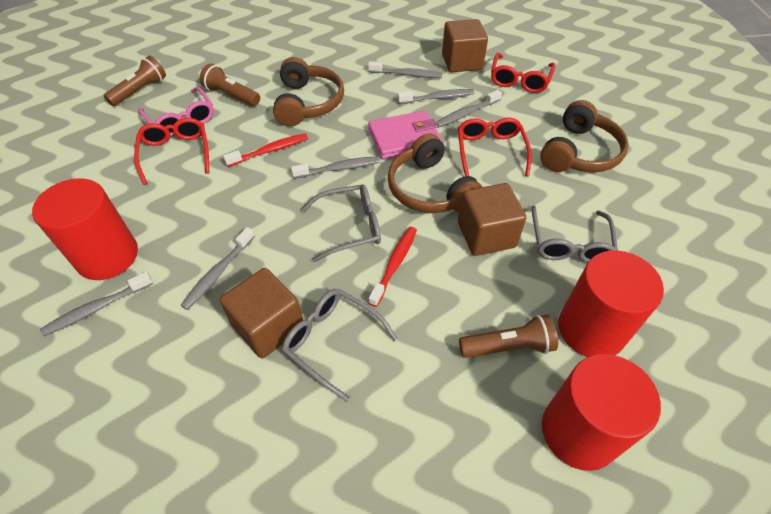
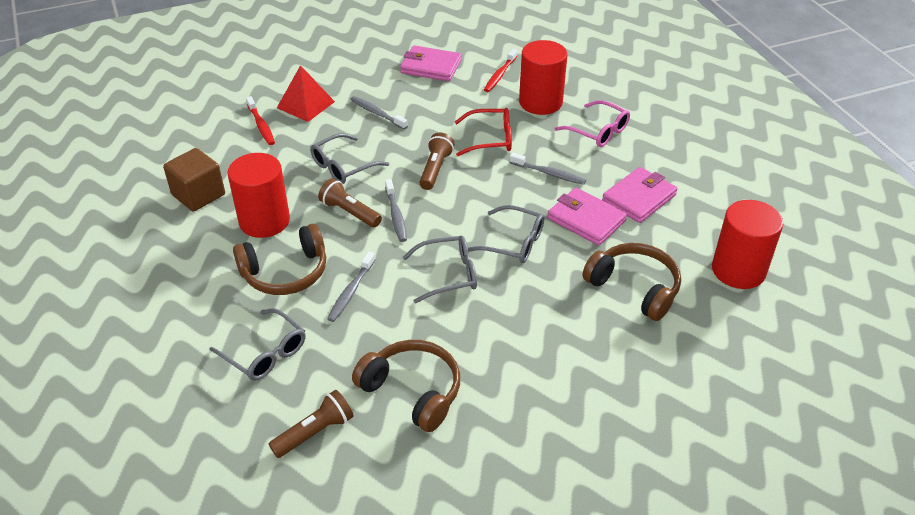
brown cube: [220,268,303,359] [442,19,488,72] [458,183,526,256] = 3 -> [163,148,225,212] = 1
grey glasses: [282,289,398,402] [301,184,381,262] [531,205,618,263] = 3 -> [210,308,306,381] [310,133,389,184] [403,236,477,303] [468,205,545,263] = 4
grey toothbrush: [40,272,153,336] [180,227,255,310] [291,157,380,178] [368,61,442,78] [398,89,474,104] [436,90,502,128] = 6 -> [327,252,375,322] [350,96,408,130] [385,179,407,242] [509,153,586,185] = 4
pink wallet: [368,110,442,159] = 1 -> [400,45,462,81] [548,188,627,246] [602,167,678,223] = 3
red glasses: [134,118,209,185] [458,118,532,177] [491,53,555,93] = 3 -> [455,108,512,156] = 1
red pyramid: none = 0 -> [277,65,335,122] = 1

